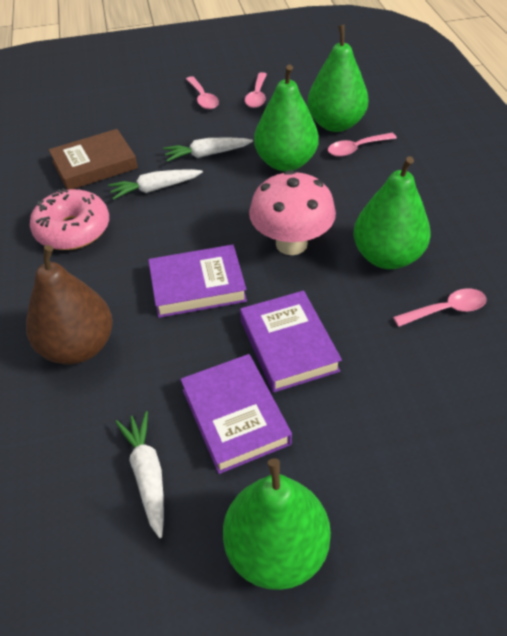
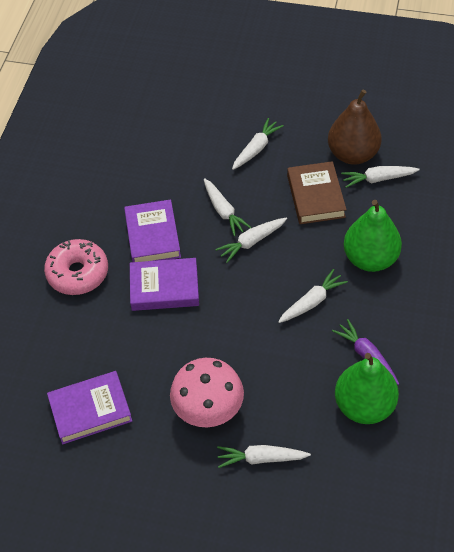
green pear: [223,458,331,590] [254,65,318,172] [307,25,368,132] [353,156,431,269] = 4 -> [335,353,399,424] [344,200,402,272] = 2
pink spoon: [186,76,219,109] [245,72,267,108] [328,133,397,157] [393,288,487,327] = 4 -> none = 0
purple carrot: none = 0 -> [332,319,399,385] = 1
white carrot: [108,169,203,200] [115,411,164,538] [163,137,253,162] = 3 -> [204,178,252,236] [215,218,287,263] [217,445,311,468] [232,118,284,170] [278,269,348,323] [341,166,419,188] = 6

